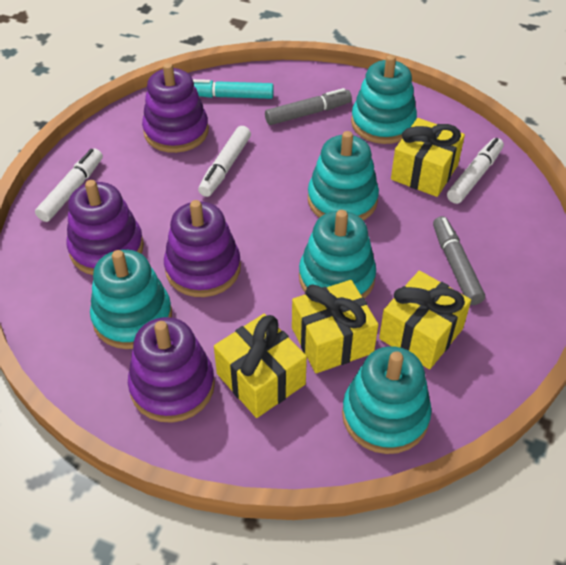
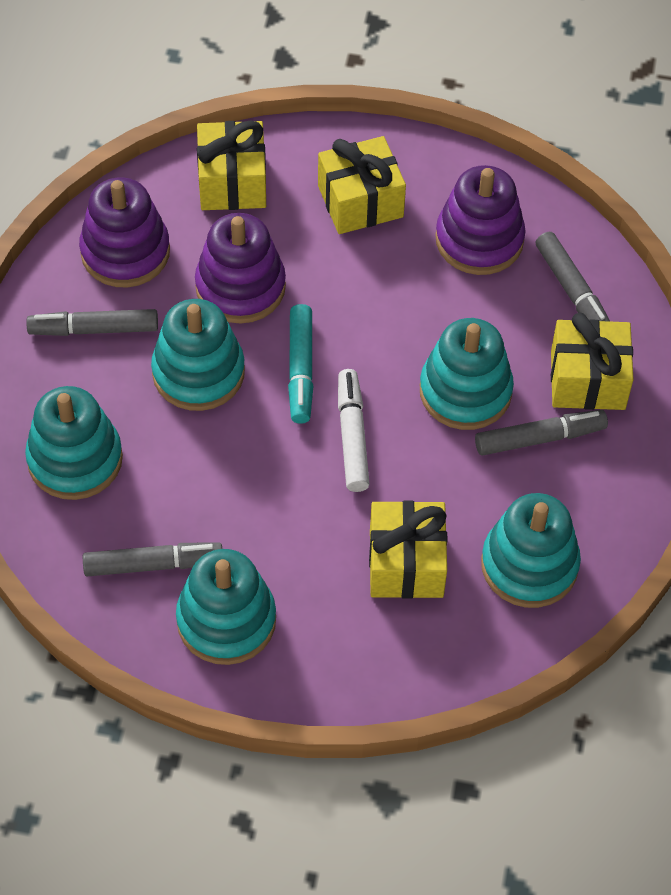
grey marker: [265,88,352,125] [433,216,485,305] = 2 -> [26,309,158,336] [83,542,222,576] [475,410,608,456] [536,232,610,322] = 4
purple stacking toy: [67,180,144,275] [128,317,215,423] [142,63,209,153] [164,200,241,297] = 4 -> [79,177,170,288] [195,213,286,324] [435,165,526,275] = 3
white marker: [35,149,103,222] [198,126,251,197] [447,138,504,204] = 3 -> [338,369,370,492] = 1

